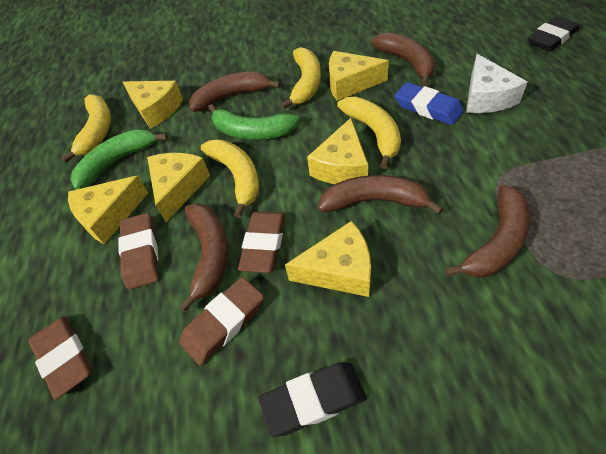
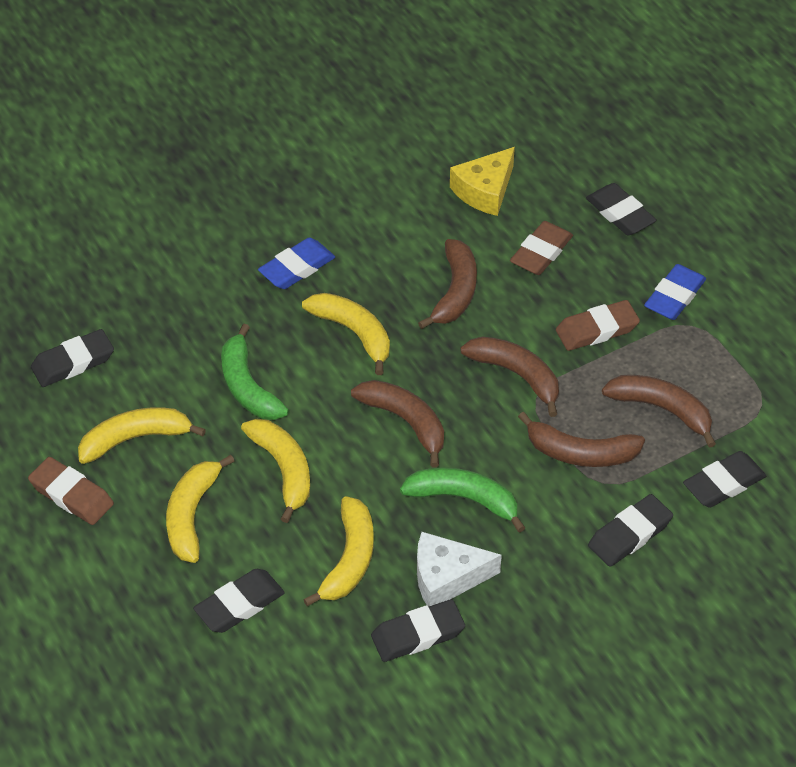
black eraser: [258,362,367,437] [528,16,579,51] = 2 -> [31,329,114,387] [193,569,285,633] [371,599,465,662] [586,183,657,235] [588,494,673,567] [683,451,766,508] = 6
blue eraser: [395,82,464,125] = 1 -> [258,237,335,289] [644,264,706,320] = 2
brown eraser: [29,316,92,400] [118,213,159,289] [180,277,264,366] [238,212,285,273] = 4 -> [28,457,114,525] [510,221,573,275] [556,300,640,351] = 3
yellow banana: [61,94,111,163] [201,139,259,218] [280,47,321,109] [337,97,401,169] = 4 -> [78,407,206,464] [166,455,234,563] [241,419,310,523] [302,293,390,375] [303,496,374,606] = 5
yellow cheese: [68,175,148,244] [123,81,183,129] [147,153,210,222] [285,221,371,297] [307,118,368,184] [329,51,389,101] = 6 -> [450,147,515,216] = 1

